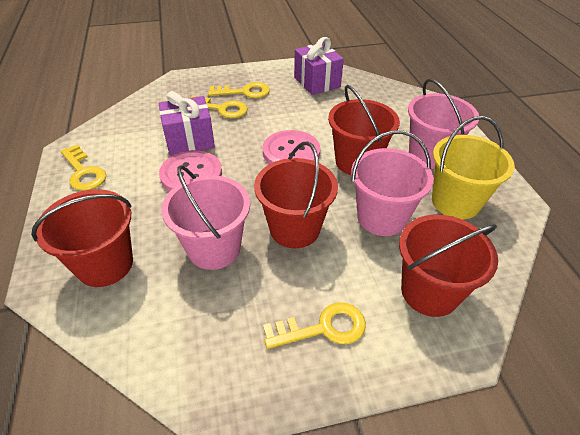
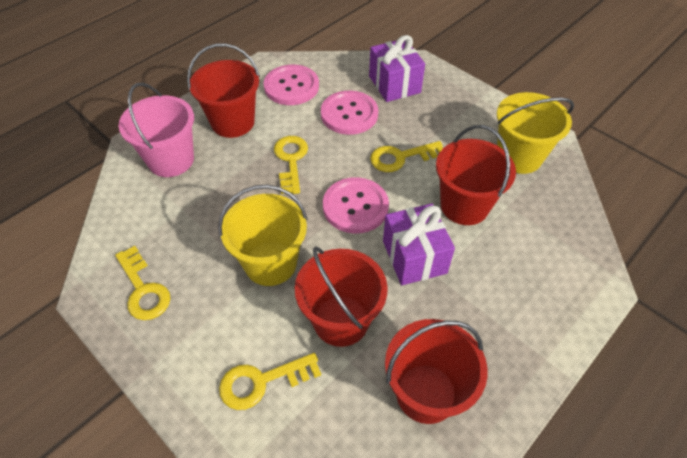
pink bucket: [161,165,250,270] [351,130,434,236] [408,78,479,169] = 3 -> [119,83,194,177] = 1
pink button: [159,150,222,192] [263,130,321,164] = 2 -> [264,65,319,105] [321,91,378,135] [323,177,389,234] = 3
yellow bucket: [432,116,515,219] = 1 -> [218,185,307,286] [497,92,574,174] = 2

